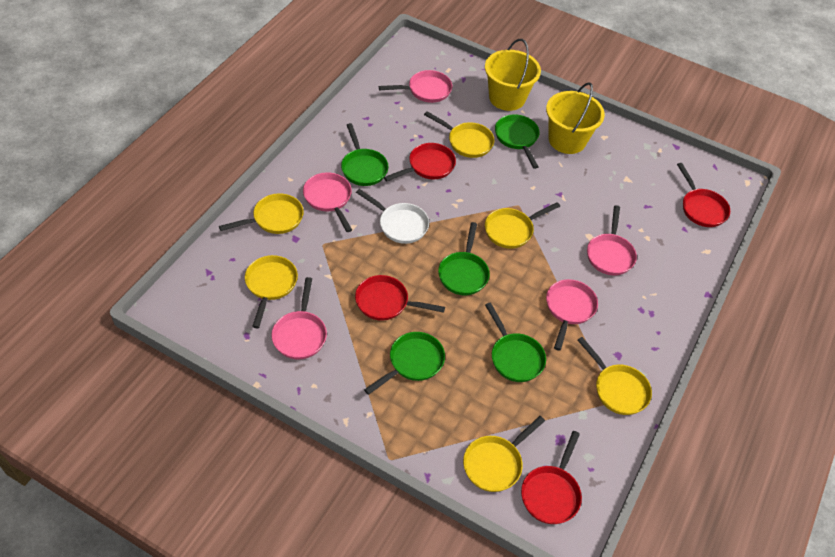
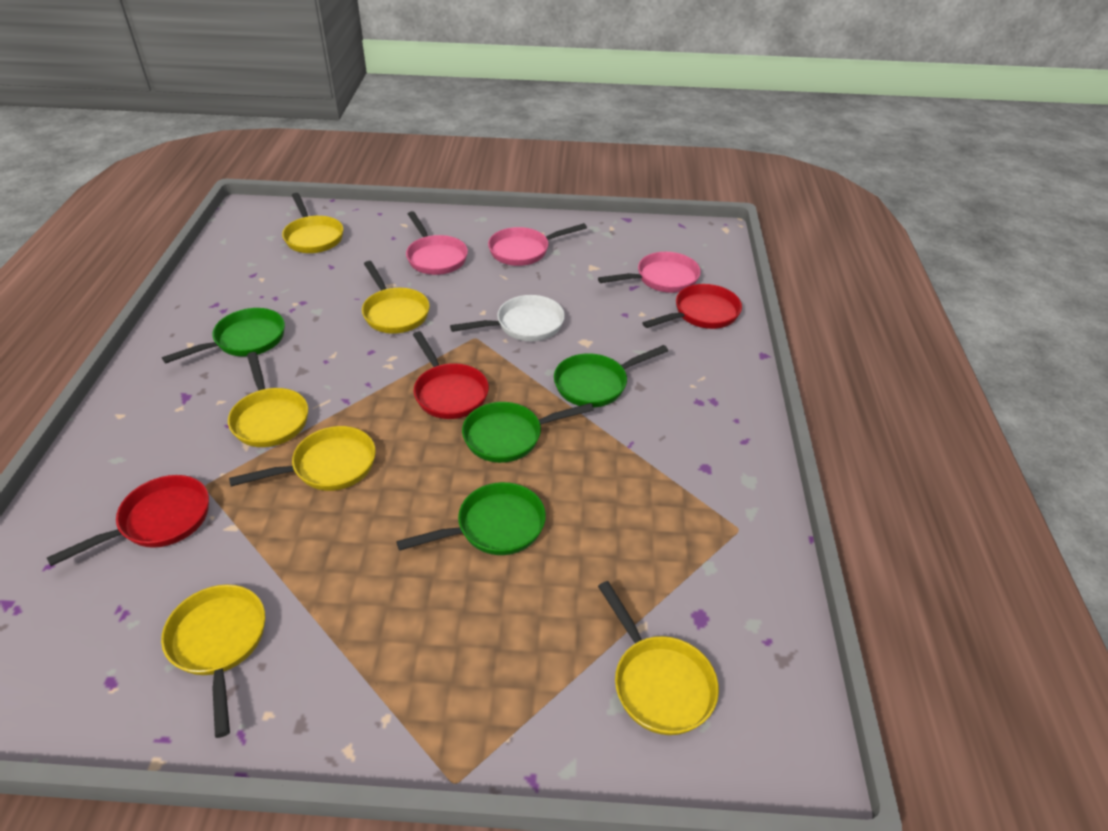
green pan: [341,123,388,186] [364,332,445,395] [438,222,490,295] [485,302,546,382] [495,114,540,169] = 5 -> [162,308,285,364] [396,482,546,555] [462,402,594,463] [554,345,668,407] = 4
pink pan: [271,277,327,359] [303,172,352,232] [379,70,452,103] [546,279,598,351] [587,205,637,275] = 5 -> [406,211,468,275] [488,223,587,266] [598,252,701,293] = 3
red pan: [355,275,445,321] [384,143,456,182] [521,431,582,524] [677,163,730,227] = 4 -> [47,475,209,566] [413,331,489,419] [642,284,742,329] = 3
yellow bucket: [485,39,541,111] [546,82,605,154] = 2 -> none = 0

